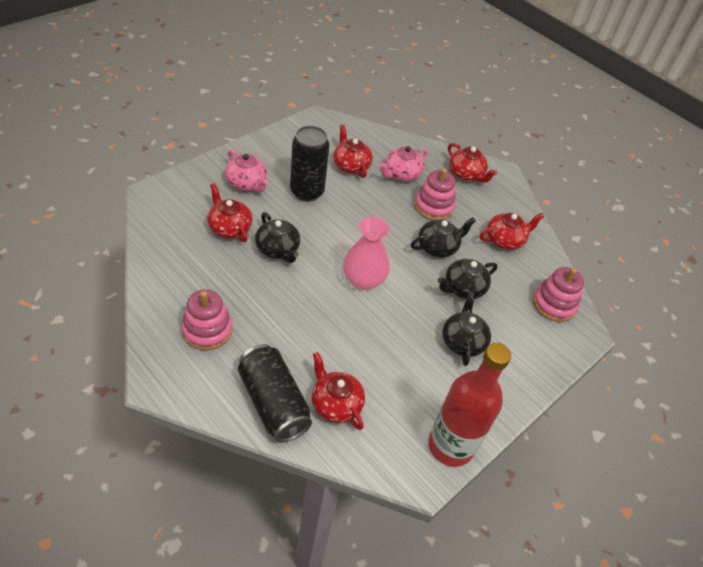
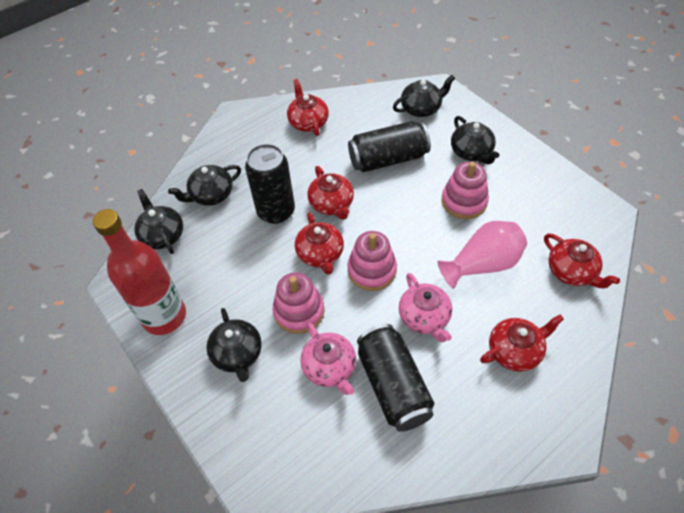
black can: [238,344,312,443] [290,126,330,201] = 2 -> [245,144,295,224] [348,121,431,173] [357,324,435,432] = 3
black teapot: [255,212,300,263] [411,217,476,257] [438,259,497,299] [442,291,491,366] = 4 -> [134,189,183,254] [168,165,241,206] [206,308,262,382] [393,75,455,117] [451,116,499,164] = 5

